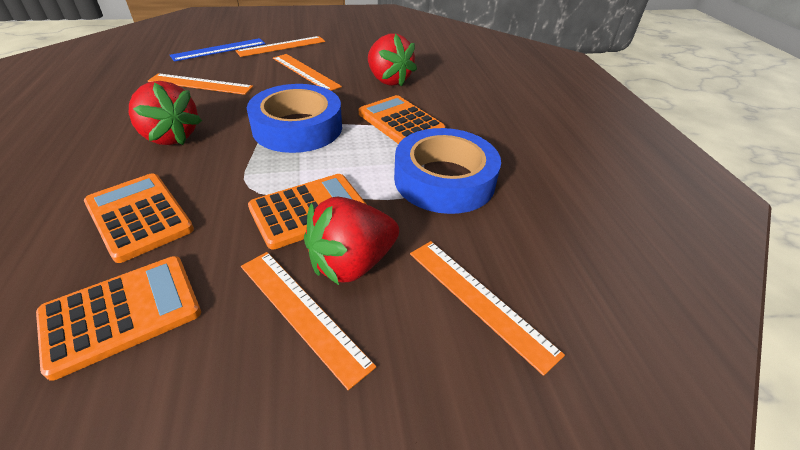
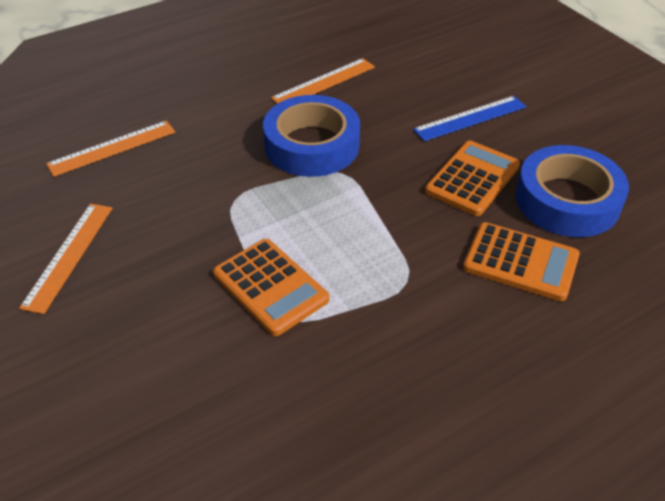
orange calculator: [36,256,201,380] [84,173,194,263] [248,174,366,250] [359,95,446,144] = 4 -> [213,239,329,336] [425,141,520,216] [463,222,580,301] = 3
orange ruler: [148,73,253,95] [235,36,325,57] [241,252,376,390] [273,54,342,91] [410,241,565,376] = 5 -> [19,204,112,314] [46,121,175,177] [271,58,375,104] = 3
red strawberry: [129,81,202,145] [304,197,399,285] [368,33,417,87] = 3 -> none = 0

